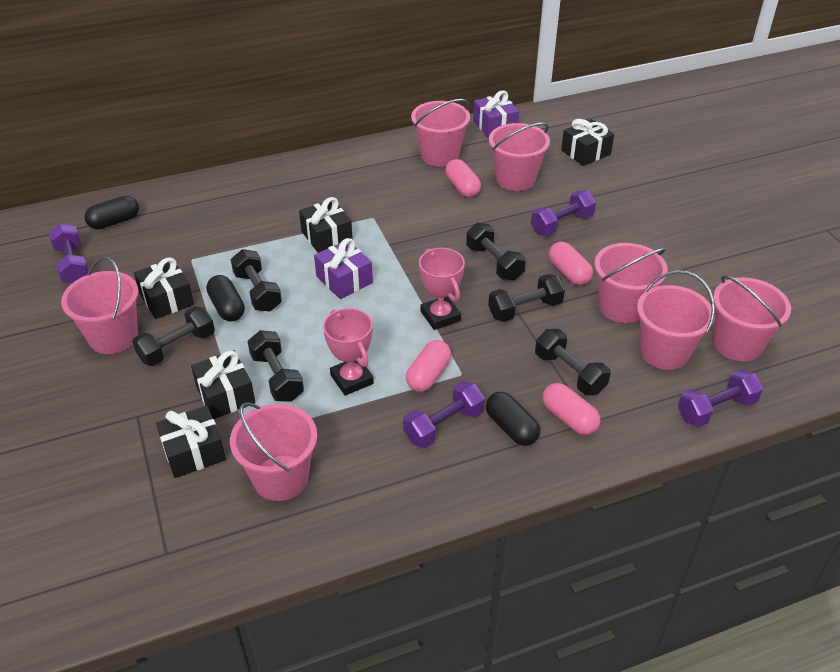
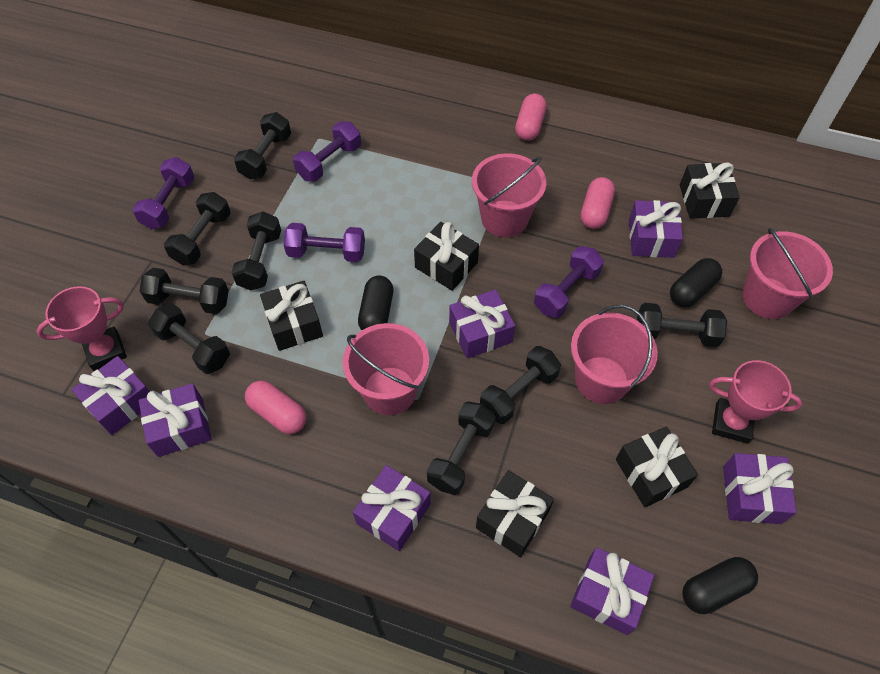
black dumbbell: [132,306,215,366] [231,249,282,312] [248,330,304,402] [466,222,526,281] [488,274,565,322] [535,329,611,395] = 6 -> [140,268,229,314] [148,303,230,374] [164,192,231,265] [231,212,281,290] [234,112,291,179] [427,402,495,495] [480,346,561,424] [637,303,727,347] = 8
pink bucket: [61,256,138,354] [230,402,317,501] [411,99,470,167] [489,123,550,191] [595,243,668,323] [637,270,715,370] [713,275,791,361] = 7 -> [343,323,429,415] [472,153,546,237] [571,305,658,404] [743,228,833,319] = 4
pink capsule: [406,340,451,392] [445,159,481,198] [543,383,600,435] [549,242,593,285] = 4 -> [245,381,306,434] [515,93,547,141] [581,177,615,229] = 3
purple gift: [314,238,373,299] [473,90,519,138] = 2 -> [71,356,150,435] [139,383,212,457] [353,465,431,551] [449,289,515,359] [570,547,654,635] [629,200,683,258] [723,453,797,524] = 7

